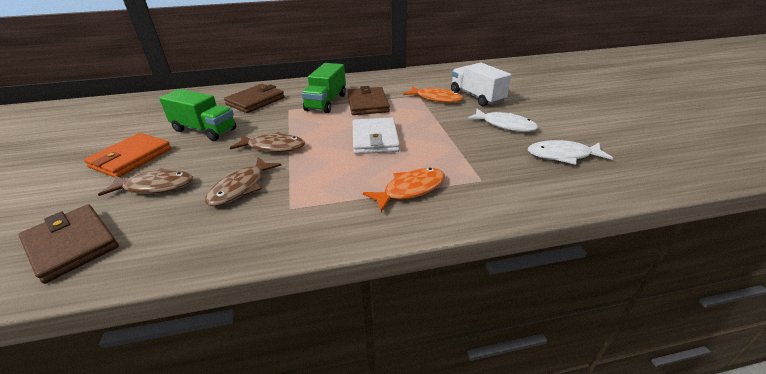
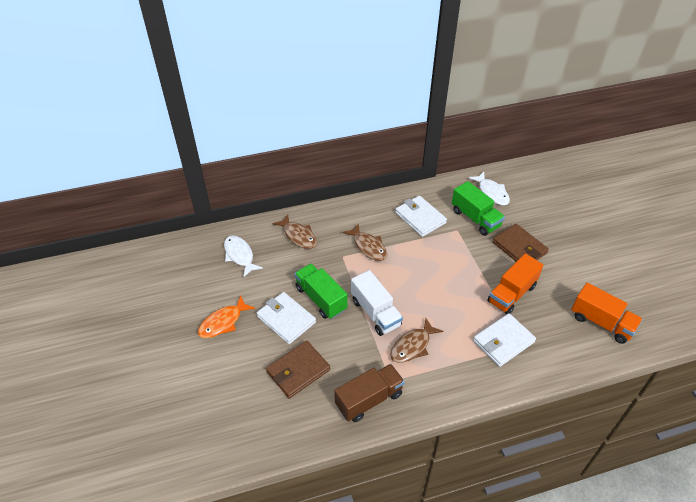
brown truck: none = 0 -> [334,364,405,422] = 1
brown wallet: [19,204,119,284] [224,84,285,113] [347,86,390,115] = 3 -> [266,341,330,399] [492,224,549,262] = 2
orange fish: [363,168,445,212] [403,86,463,103] = 2 -> [198,296,255,338] = 1
orange truck: none = 0 -> [487,254,544,314] [571,283,643,344] = 2
orange wallet: [84,133,171,178] = 1 -> none = 0
white wallet: [353,117,400,154] = 1 -> [257,292,316,344] [395,196,447,237] [473,313,536,367] = 3

